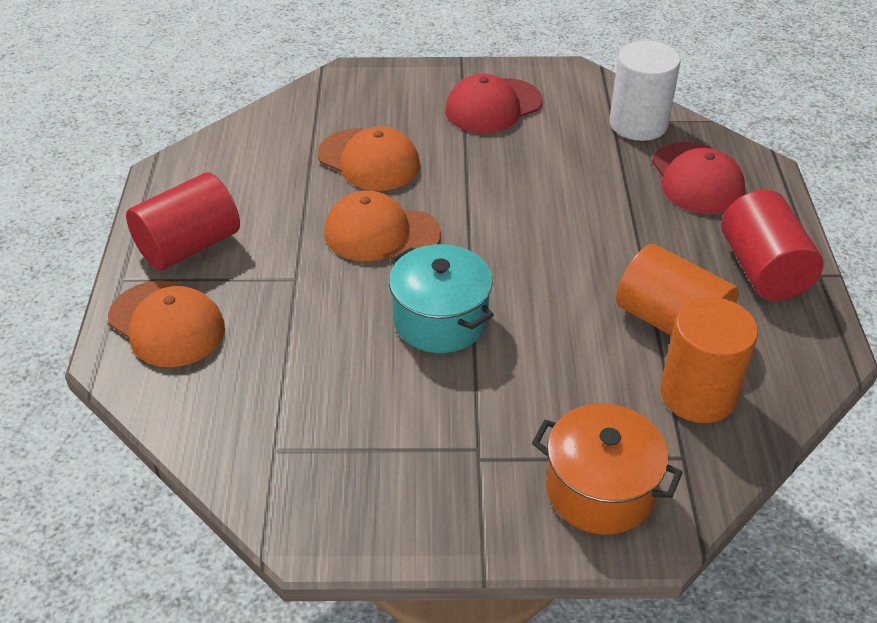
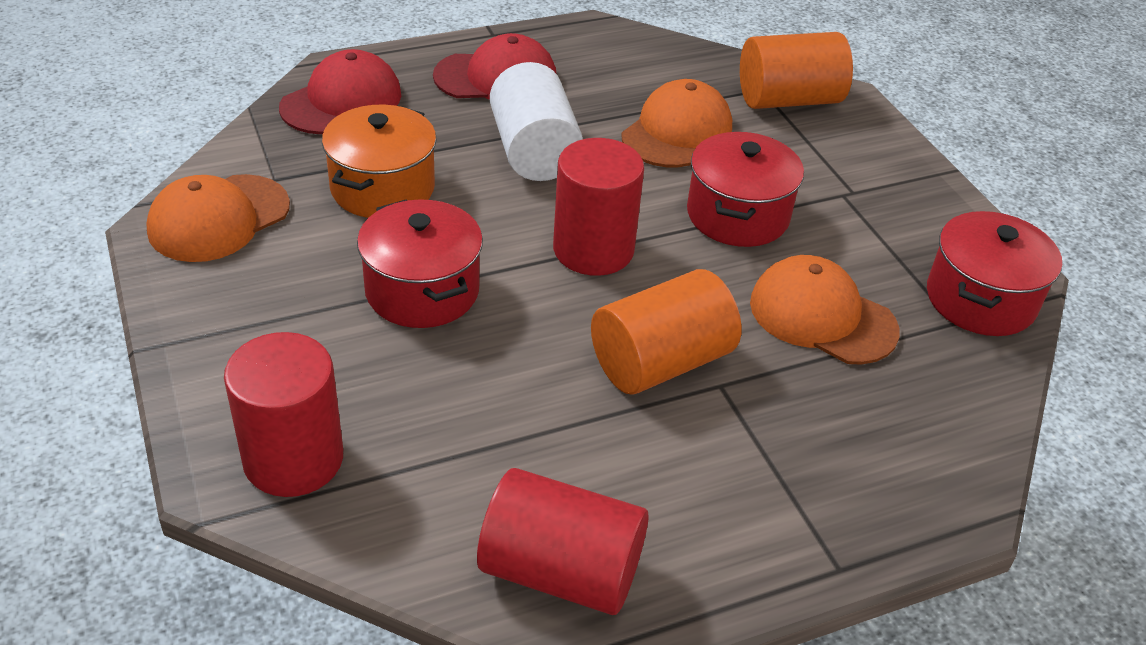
red cylinder: [126,172,240,271] [721,189,823,301] = 2 -> [224,332,343,497] [477,468,649,615] [553,138,644,276] = 3
red pot: none = 0 -> [357,199,483,328] [687,132,804,247] [927,211,1062,336] = 3
turquoise pot: [389,244,494,353] = 1 -> none = 0

